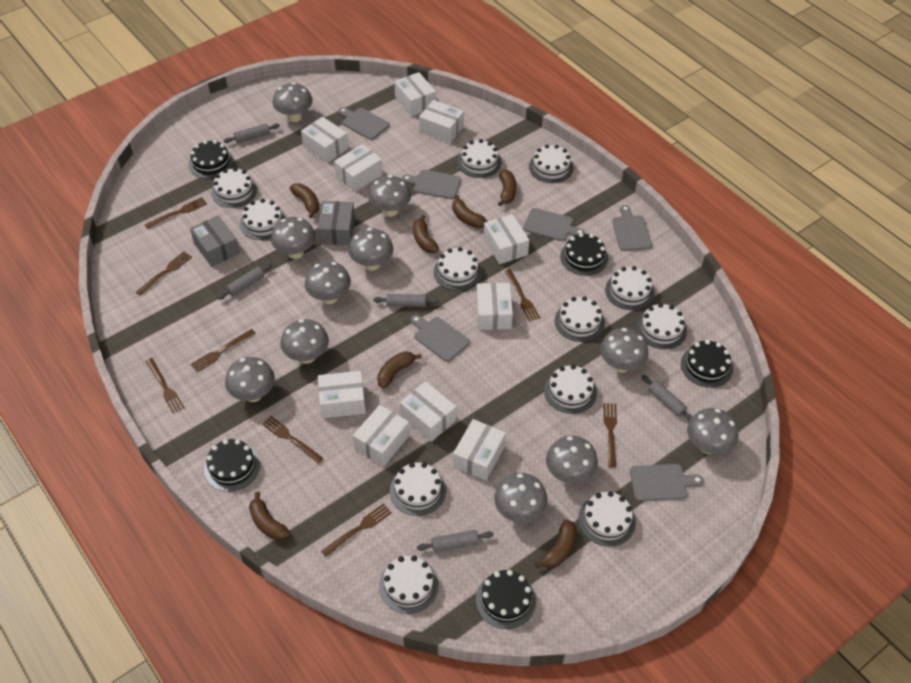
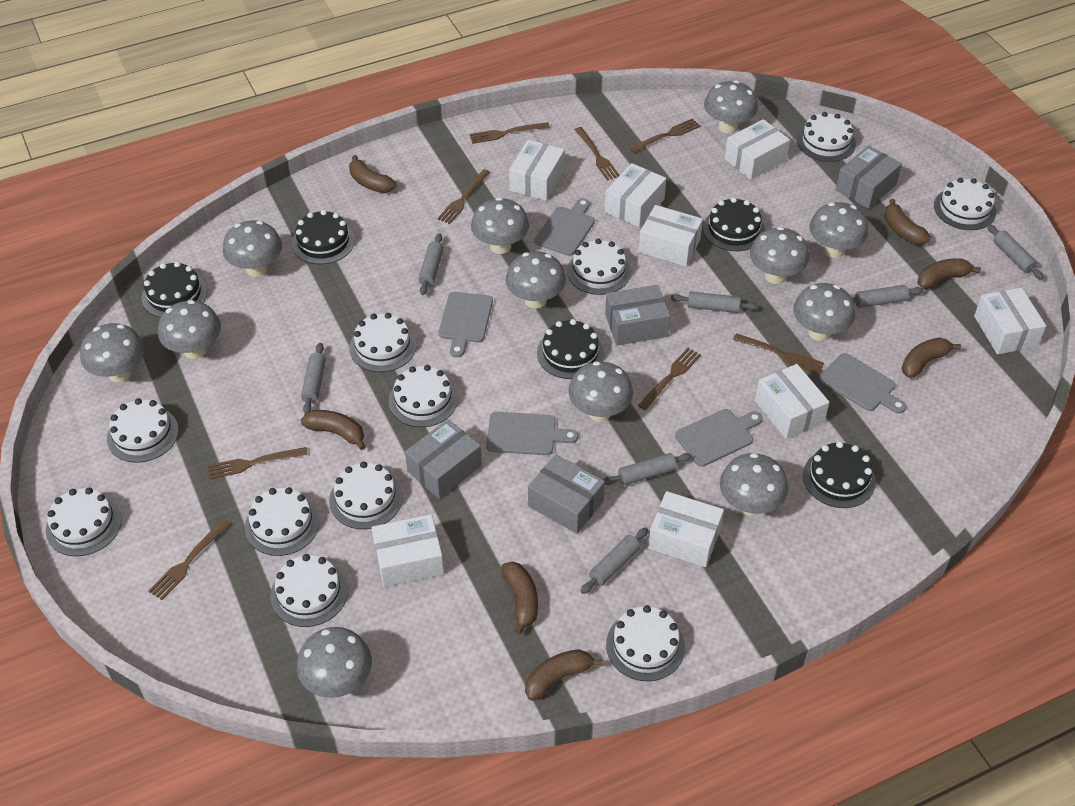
grey box: [190,215,240,267] [318,201,355,245] = 2 -> [405,419,482,499] [528,454,605,534] [605,285,670,346] [836,145,902,209] = 4
grey cutting board: [338,107,390,140] [402,170,461,199] [411,315,470,362] [523,208,585,241] [612,205,652,251] [630,464,704,501] = 6 -> [439,292,493,357] [486,412,578,455] [535,198,595,256] [675,409,763,467] [819,353,906,413] = 5
grey mushroom: [225,357,275,402] [271,217,316,259] [273,82,313,122] [281,319,329,364] [305,261,351,304] [348,228,393,271] [368,175,411,217] [494,473,548,523] [546,436,598,483] [600,328,649,372] [687,408,738,454] = 11 -> [80,323,145,382] [158,300,221,359] [223,220,282,277] [297,627,372,698] [471,197,529,254] [506,251,566,309] [568,361,633,422] [704,80,758,134] [720,453,788,516] [750,227,809,284] [793,283,855,341] [810,202,868,258] = 12
grey rolling pin: [218,264,272,300] [223,123,280,143] [373,294,440,307] [417,530,493,552] [642,375,693,421] = 5 -> [301,343,326,414] [419,233,444,295] [581,527,648,594] [604,453,692,485] [671,291,758,313] [852,285,923,308] [987,224,1044,280] = 7
white box: [301,117,348,163] [318,371,366,418] [334,144,383,192] [353,405,410,467] [394,72,436,116] [400,381,457,442] [419,100,464,143] [453,419,506,481] [476,283,513,330] [484,214,529,264] = 10 -> [371,514,444,587] [509,140,565,201] [605,163,666,227] [639,205,703,267] [648,491,724,567] [725,119,790,180] [755,364,829,439] [974,288,1046,354] = 8
white cake: [211,167,257,208] [240,199,286,240] [379,556,439,614] [390,462,446,516] [434,247,482,291] [457,139,502,178] [529,144,574,183] [544,365,597,414] [554,296,605,342] [578,491,636,547] [605,266,655,310] [636,303,687,349] = 12 -> [46,488,122,556] [107,398,179,463] [245,487,319,556] [271,554,348,627] [329,461,403,529] [349,313,416,372] [389,365,458,427] [567,239,631,295] [606,605,685,681] [797,112,856,162] [934,178,996,230] = 11

